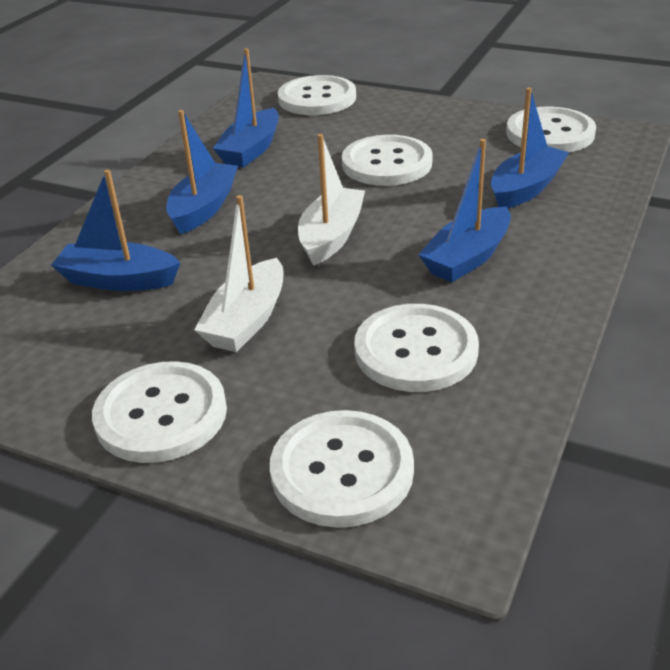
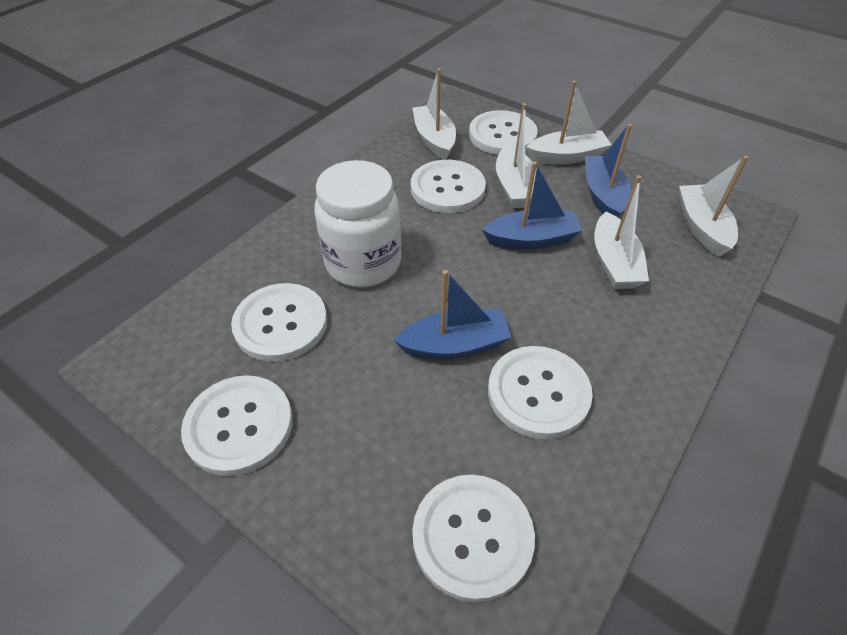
blue boat: [51,170,180,291] [166,110,238,234] [213,48,279,168] [418,139,511,282] [491,87,569,208] = 5 -> [394,270,511,360] [482,162,582,250] [585,124,632,217] = 3
white boat: [194,195,283,352] [298,134,365,266] = 2 -> [412,68,456,160] [496,103,537,208] [526,81,612,165] [594,175,649,289] [679,155,749,257] = 5
white jar: none = 0 -> [315,160,401,287] = 1

